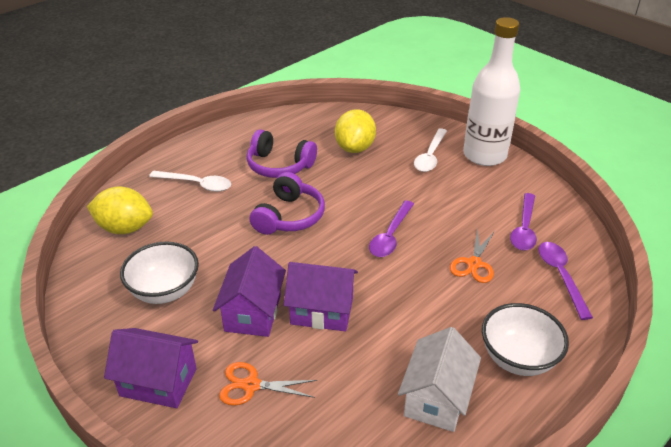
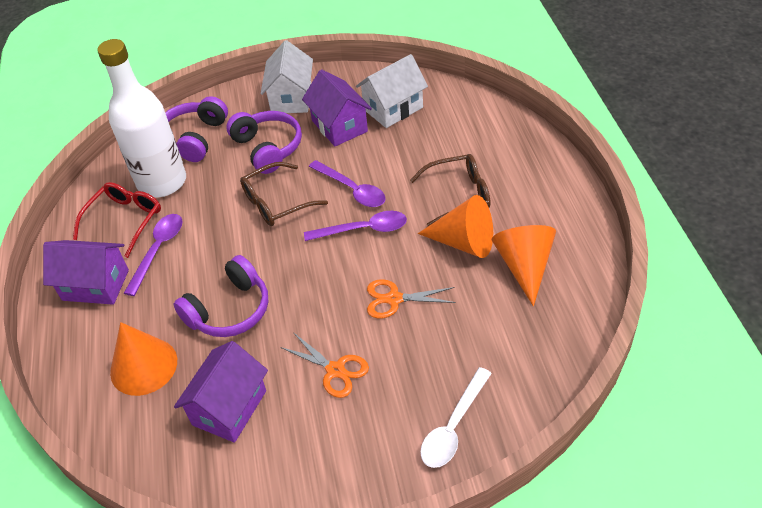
brown glasses: none = 0 -> [240,162,328,226] [410,154,491,226] = 2
orange cone: none = 0 -> [110,322,177,396] [418,195,493,258] [491,225,556,306] = 3
purple headphones: [246,129,317,178] [250,172,325,235] = 2 -> [165,96,228,162] [174,255,268,337] [226,111,302,174] = 3
red glasses: none = 0 -> [73,182,161,258] = 1
white bowl: [120,242,199,304] [482,303,569,376] = 2 -> none = 0
white house: [398,327,481,432] = 1 -> [261,40,313,113] [356,54,428,128] = 2
white spoon: [149,171,231,192] [414,128,447,172] = 2 -> [420,367,492,468] = 1
yellow lemon: [87,186,153,234] [335,109,376,153] = 2 -> none = 0

